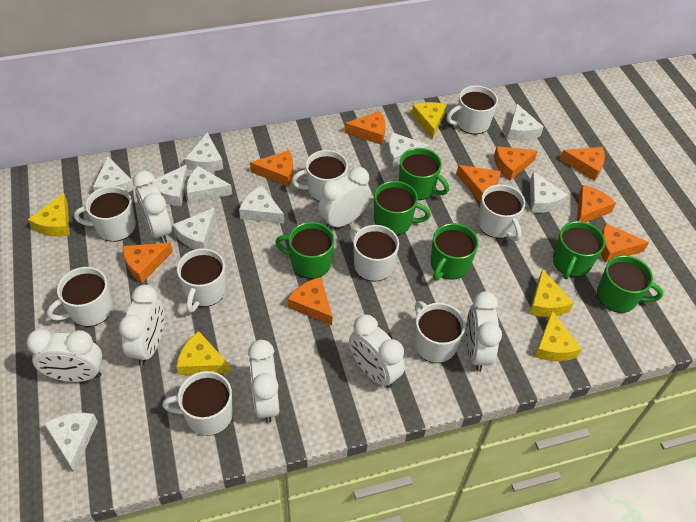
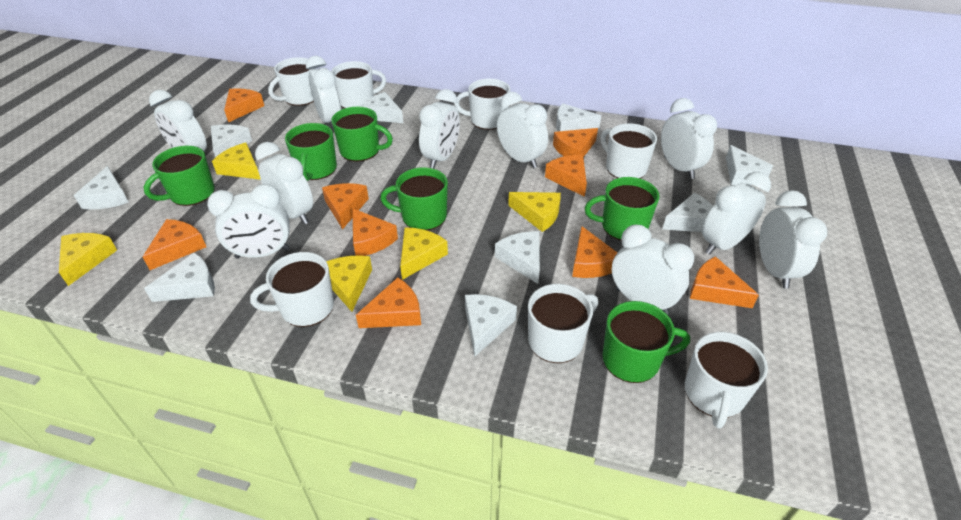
white cheese: [44,413,98,472] [93,156,134,192] [152,165,188,206] [173,208,216,249] [185,132,223,172] [187,166,232,203] [239,186,284,224] [388,132,430,167] [507,104,544,141] [530,172,568,213] = 10 -> [74,166,129,210] [144,253,215,302] [211,124,252,157] [361,92,403,123] [465,294,517,357] [495,231,540,284] [556,103,601,132] [663,192,713,232] [726,145,773,185] = 9
white clock: [26,329,103,382] [119,285,164,366] [133,171,172,243] [248,340,279,423] [318,167,371,229] [349,315,405,388] [466,291,502,372] = 7 -> [149,90,207,151] [207,184,290,259] [255,142,313,224] [306,56,341,130] [419,89,460,169] [497,92,548,168] [612,225,694,315] [661,98,717,179] [702,172,771,255] [759,190,827,289] = 10
white mug: [47,267,113,327] [74,186,136,242] [162,371,233,436] [177,248,226,313] [292,150,348,201] [349,225,399,281] [414,301,465,363] [446,86,498,134] [478,184,525,241] = 9 -> [250,252,334,327] [268,57,315,106] [331,61,386,109] [454,79,510,130] [528,284,598,363] [600,123,657,179] [685,332,768,429] = 7

